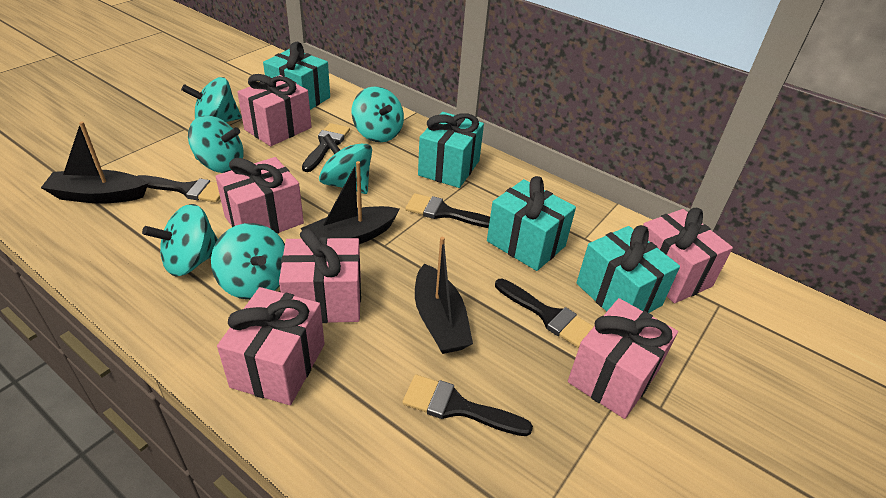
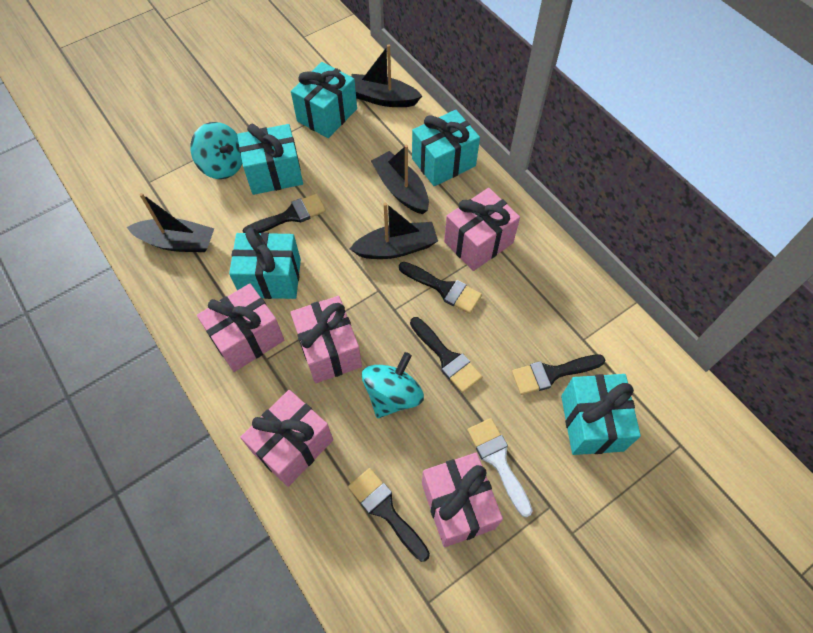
black boat: [41,122,148,204] [301,161,400,244] [415,237,473,354] = 3 -> [127,193,215,252] [350,203,438,259] [351,44,422,107] [371,145,429,214] = 4
pink gift: [215,157,304,234] [217,287,325,405] [237,74,312,146] [279,228,361,323] [568,298,678,419] [643,208,733,303] = 6 -> [197,283,284,372] [240,390,333,487] [290,296,362,383] [422,453,503,547] [444,188,520,271] = 5
turquoise gift: [263,41,330,110] [418,112,484,188] [487,176,576,271] [576,225,680,313] = 4 -> [229,228,301,299] [237,124,303,195] [291,62,357,138] [412,110,480,186] [561,374,641,455] = 5
turquoise spinning top: [142,204,218,277] [181,77,242,122] [188,116,244,173] [211,223,285,300] [319,134,372,194] [352,86,404,142] = 6 -> [190,122,242,179] [362,352,424,418] = 2
white brush: none = 0 -> [467,418,533,517] = 1

